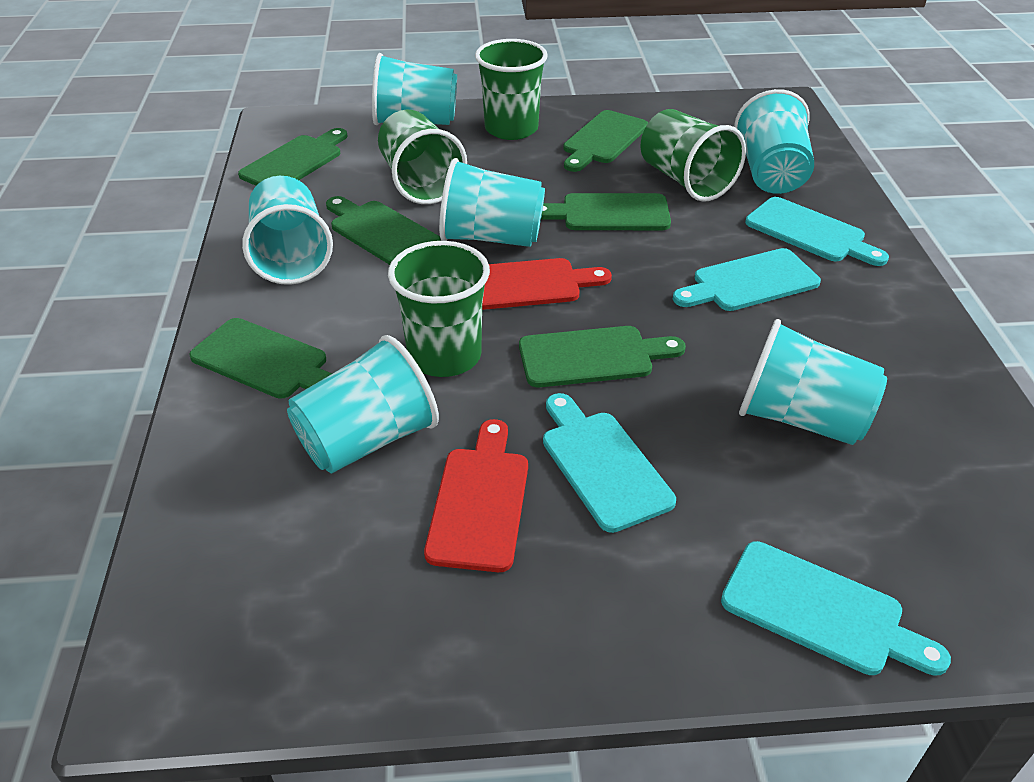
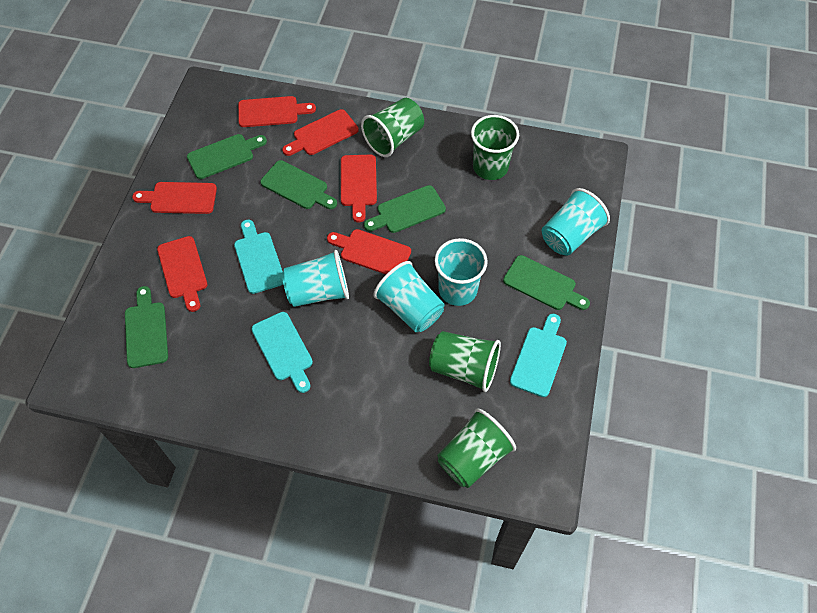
green cutting board: [189,318,332,399] [238,128,348,186] [326,196,441,265] [519,326,686,387] [541,193,671,230] [563,110,648,172] = 6 -> [125,286,168,368] [187,134,267,179] [260,160,337,209] [364,185,446,233] [503,255,590,310] = 5
red cutting board: [424,419,528,572] [482,258,612,310] = 2 -> [132,182,217,214] [157,236,207,312] [238,96,316,127] [282,109,359,156] [327,229,411,274] [341,155,377,222] = 6
turquoise cup: [242,176,333,285] [287,335,439,474] [372,53,457,125] [439,158,545,247] [734,89,814,194] [739,319,887,445] = 6 -> [282,250,349,307] [373,261,445,332] [435,238,488,306] [542,188,610,256] = 4
turquoise cutting board: [543,393,676,533] [673,248,821,311] [721,541,951,676] [745,197,889,266] = 4 -> [234,219,283,294] [252,312,313,393] [510,314,567,397] = 3

